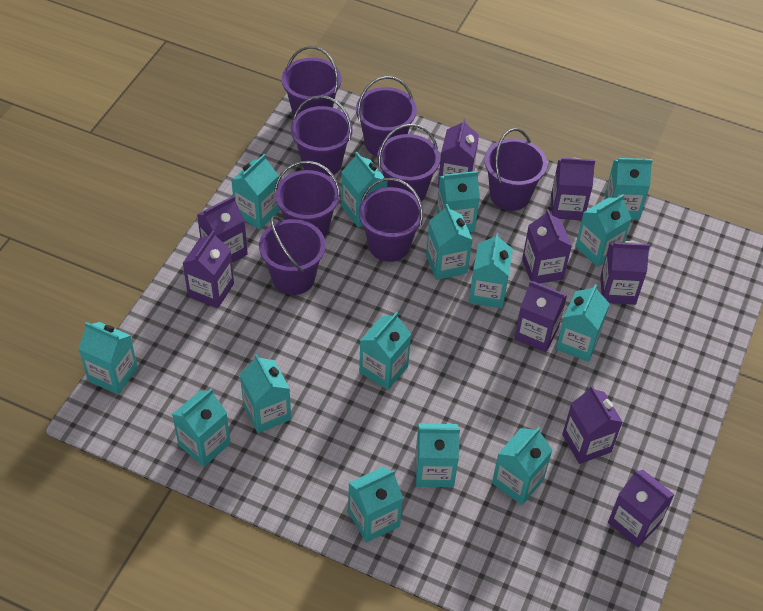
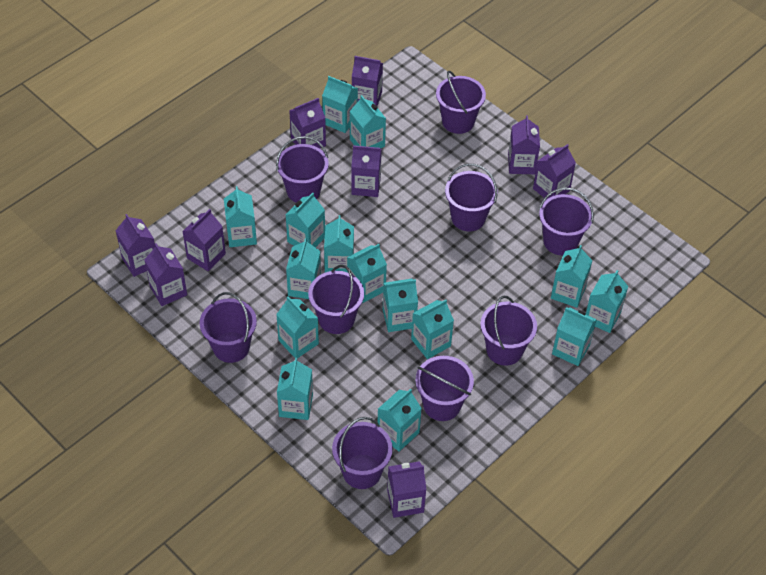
purple bucket: [259,216,326,295] [274,161,341,238] [282,46,341,117] [291,95,353,177] [356,76,417,156] [359,178,424,262] [377,124,440,202] [485,128,547,211] = 8 -> [200,292,257,363] [276,136,329,202] [308,265,364,334] [332,417,393,489] [415,356,474,421] [436,71,486,134] [445,164,498,231] [480,296,537,366] [539,187,594,255] = 9

